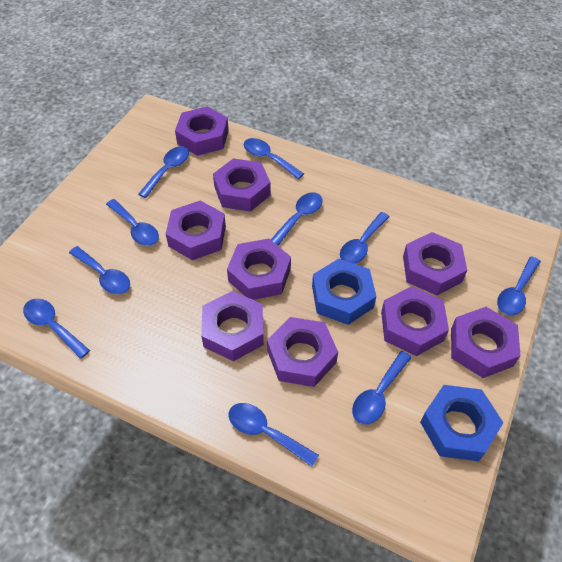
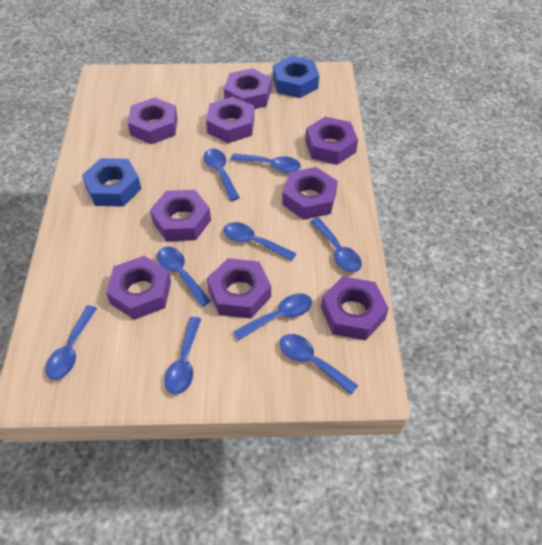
blue spoon: [23,298,90,359] [69,246,130,294] [106,199,159,246] [138,146,189,198] [229,403,319,467] [244,138,304,179] [271,192,323,246] [340,212,390,264] [352,351,412,424] [497,256,541,315] = 10 -> [45,305,97,380] [157,247,211,307] [164,317,201,395] [204,149,240,201] [223,222,296,261] [231,153,301,173] [233,293,312,341] [280,334,358,395] [311,218,362,272] = 9

